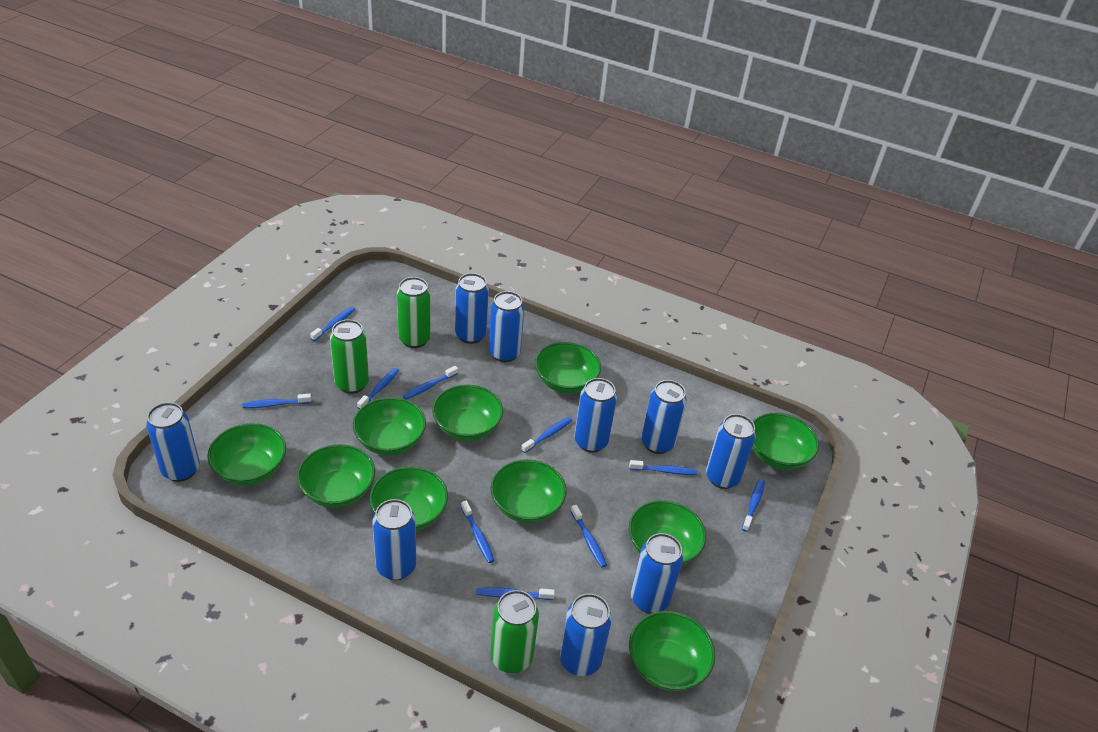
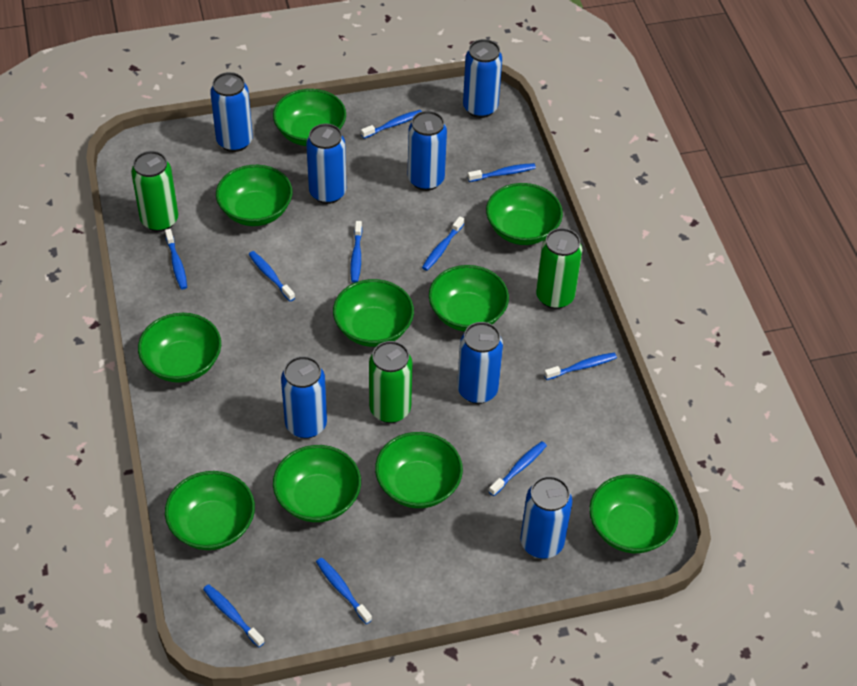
blue can: [146,402,200,482] [372,499,417,580] [455,273,489,344] [489,291,524,362] [560,593,612,676] [574,378,617,453] [631,533,683,613] [641,380,687,454] [706,414,756,489] = 9 -> [210,72,253,152] [281,356,327,439] [306,124,346,204] [408,111,447,191] [457,322,503,404] [463,39,502,118] [520,476,572,559] = 7

